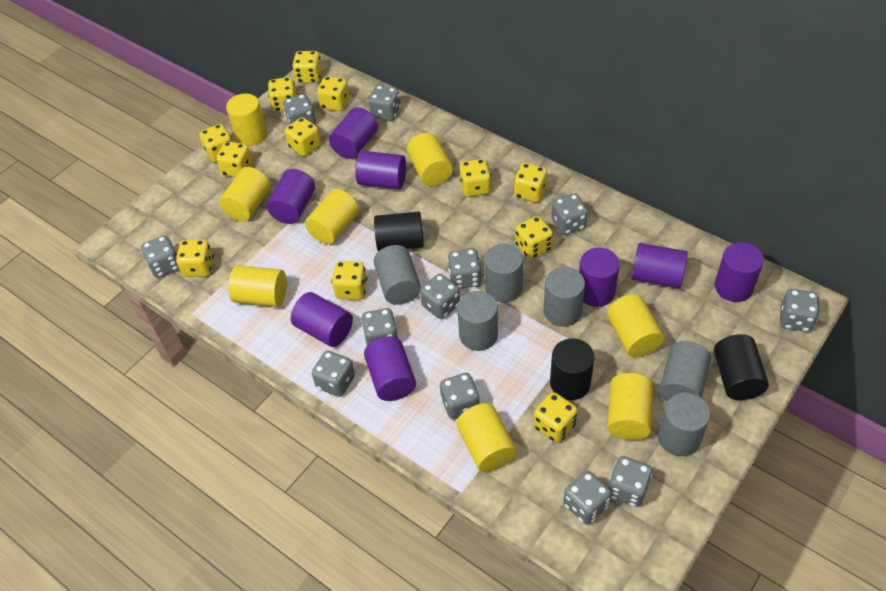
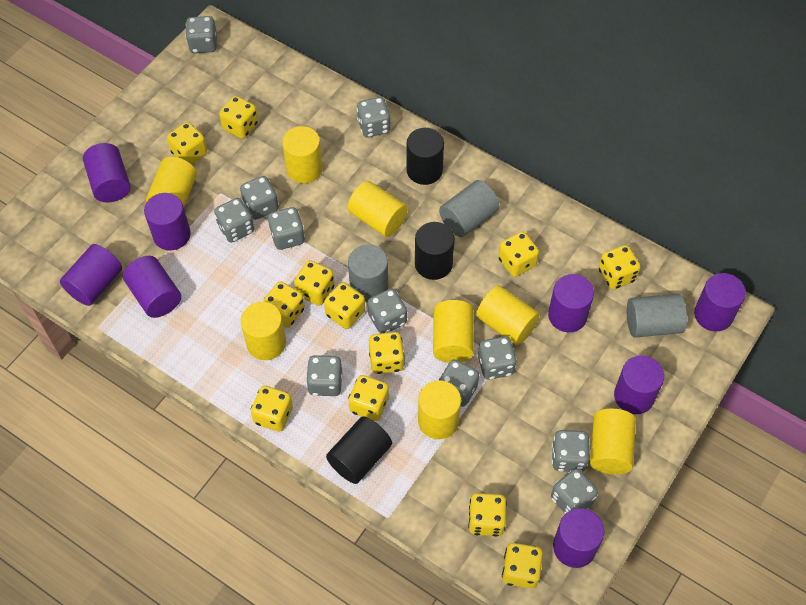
grey cylinder: [374,245,421,305] [457,291,498,351] [484,244,523,303] [543,267,585,327] [658,393,710,456] [659,341,711,401] = 6 -> [348,244,388,303] [439,180,499,237] [627,294,687,338] = 3
grey dice: [141,235,179,278] [283,94,316,125] [312,351,355,397] [361,308,398,346] [368,85,401,121] [420,274,460,319] [440,373,480,420] [448,249,482,289] [551,194,588,235] [563,471,612,524] [608,456,652,507] [780,289,820,332] = 12 -> [186,16,217,53] [214,198,254,242] [240,176,279,220] [268,207,305,250] [306,355,342,396] [357,97,391,137] [367,288,407,334] [439,360,479,407] [478,336,517,380] [551,469,598,514] [552,430,590,472] = 11

